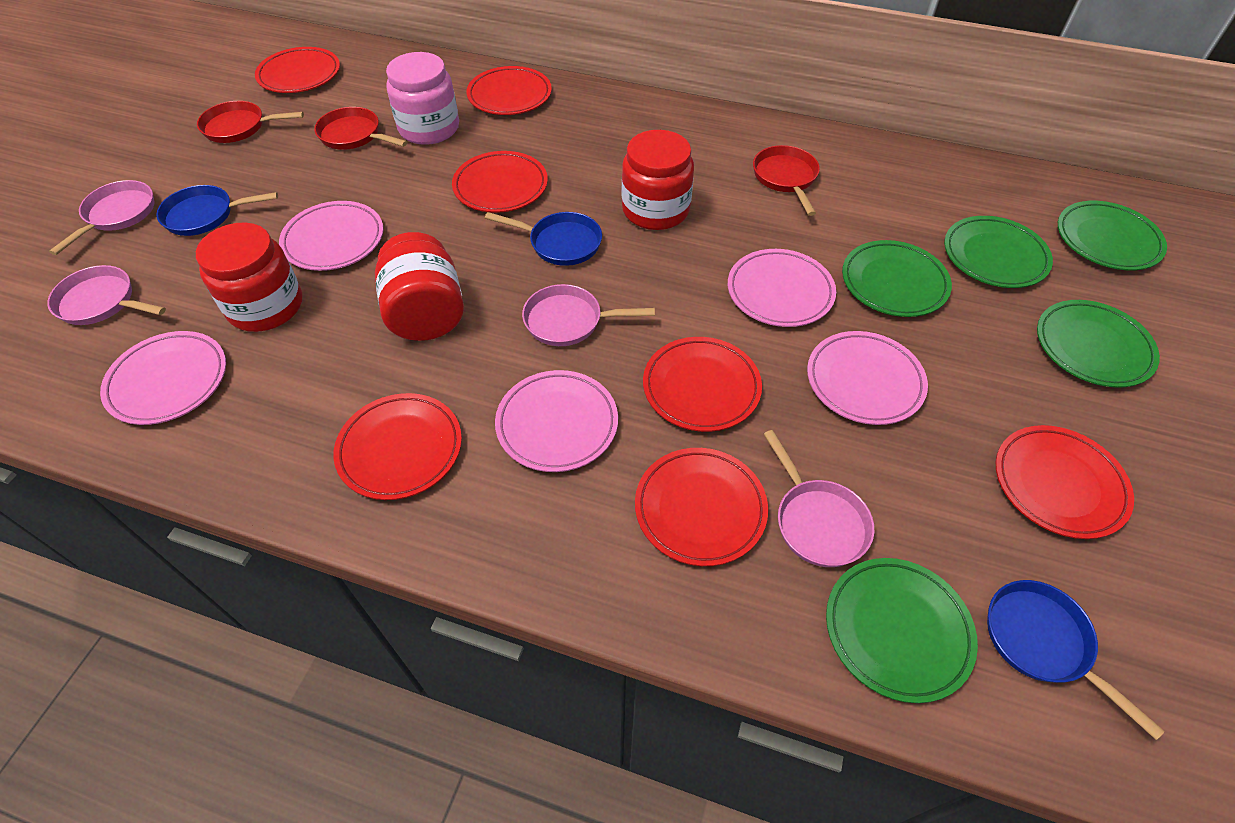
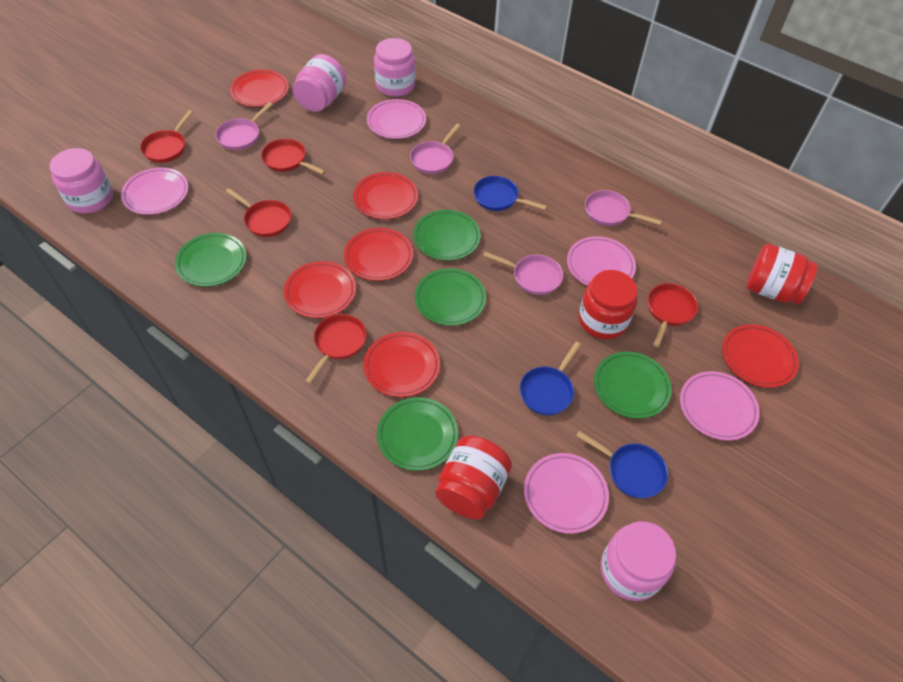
pink jar: [386,52,459,145] = 1 -> [50,148,113,213] [293,54,346,112] [374,38,415,97] [601,521,676,601] = 4
red pan: [197,101,304,143] [314,107,407,150] [753,145,820,216] = 3 -> [140,110,193,163] [226,188,291,237] [261,139,325,175] [305,314,367,384] [647,283,698,347] = 5
red plate: [255,47,340,93] [333,393,462,500] [452,151,548,213] [467,66,552,115] [635,448,768,566] [643,337,762,432] [996,425,1134,539] = 7 -> [230,70,289,107] [284,261,356,318] [344,228,413,281] [353,172,418,219] [363,332,440,397] [722,324,799,388] = 6

